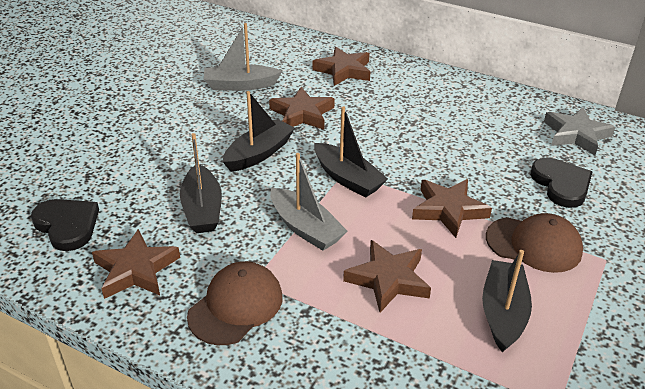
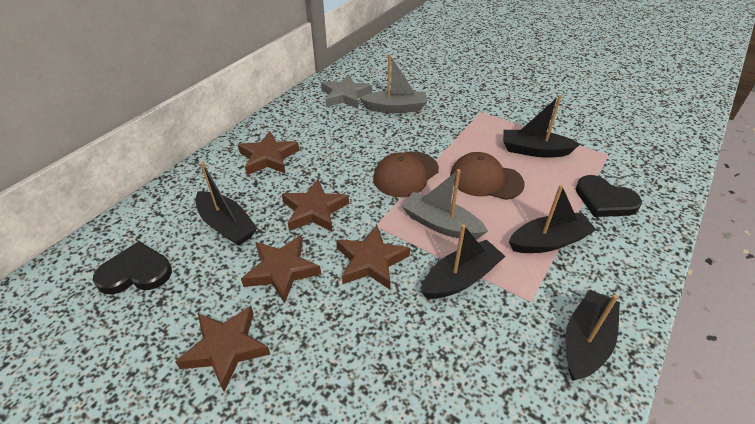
black boat: [180,133,222,233] [223,91,295,172] [314,106,388,198] [482,250,532,353] = 4 -> [195,162,257,246] [421,224,506,299] [503,95,580,158] [509,185,597,253] [565,290,620,381] = 5

